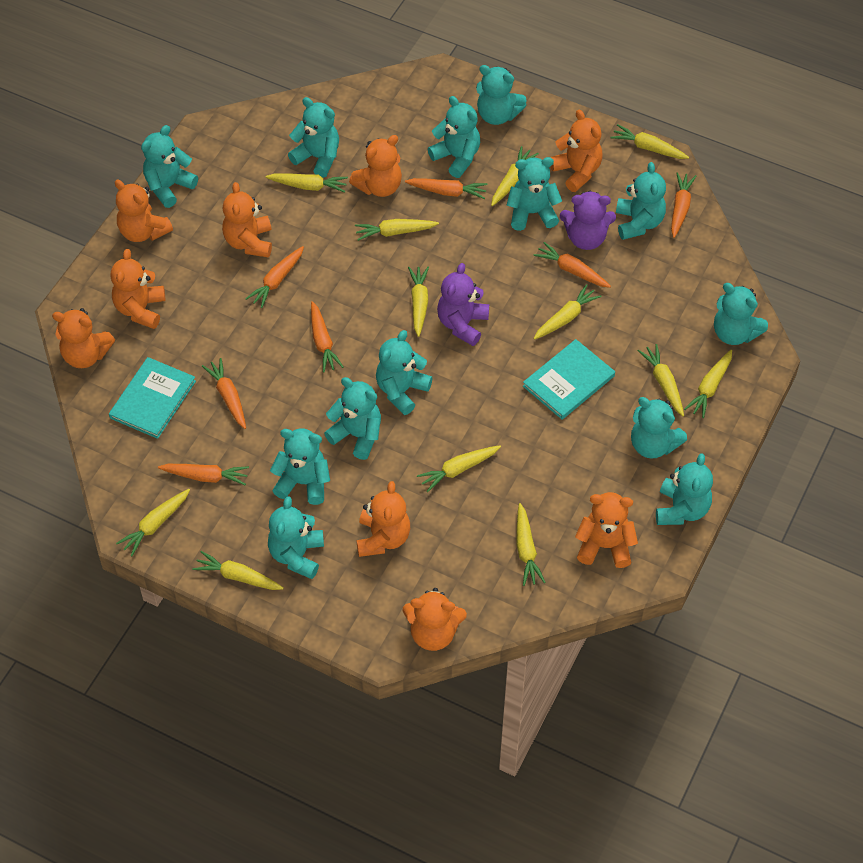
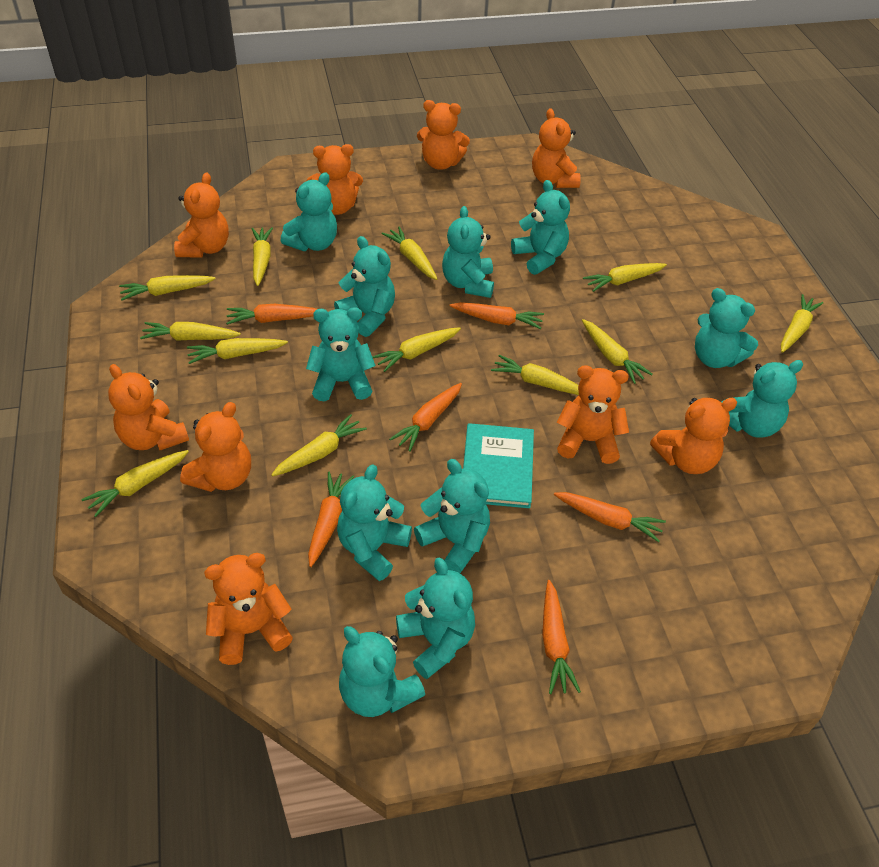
orange carrot: [158,464,249,486] [202,358,246,429] [245,246,304,308] [311,301,344,373] [405,178,487,199] [534,242,611,288] [671,172,696,238] = 7 -> [226,304,317,325] [308,472,354,567] [389,383,462,452] [450,302,544,329] [542,580,581,694] [554,492,666,542] = 6
purple teddy bear: [437,263,489,346] [560,191,616,250] = 2 -> none = 0
turquoise book: [109,357,196,439] [523,339,615,419] = 2 -> [463,423,534,508] = 1
turquoise teddy bear: [141,125,198,208] [268,496,324,579] [270,428,330,505] [288,97,339,178] [324,377,381,460] [376,330,433,415] [428,96,480,178] [476,65,527,125] [507,157,562,231] [616,162,666,240] [631,397,687,459] [656,453,713,525] [714,283,768,345] = 13 -> [281,172,337,251] [306,307,376,401] [334,236,395,337] [337,465,412,581] [339,626,425,717] [396,558,475,679] [414,459,490,573] [442,206,494,298] [511,180,570,275] [695,288,758,368] [722,360,803,438] = 11

